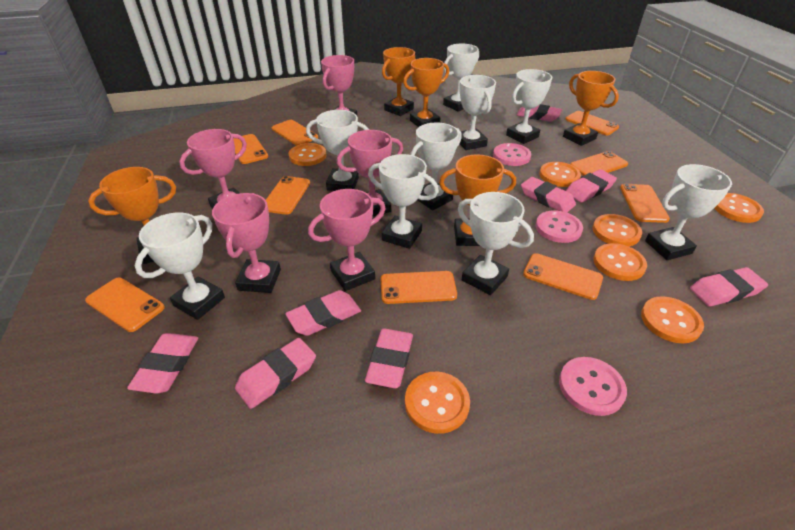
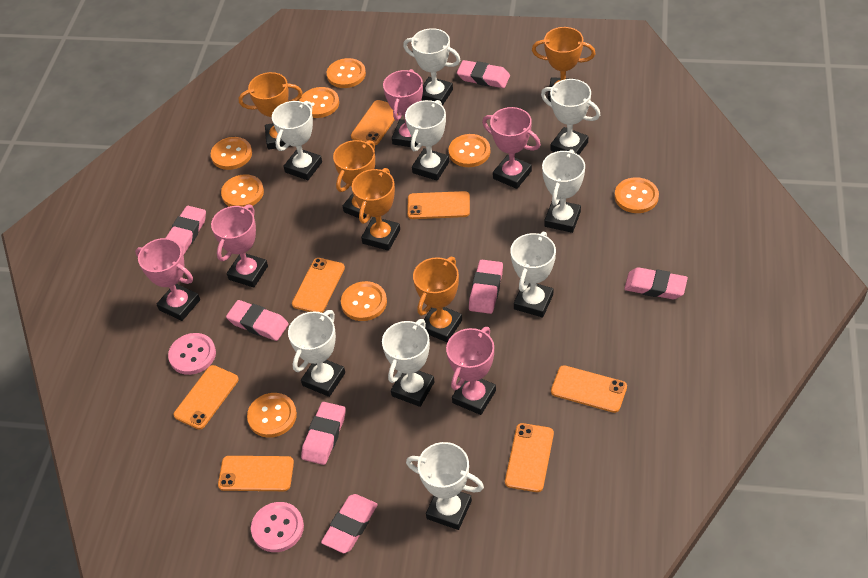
orange button: [289,143,326,166] [405,372,470,434] [539,162,581,187] [593,214,642,246] [594,243,647,281] [641,296,704,343] [714,193,764,223] = 7 -> [211,137,252,170] [221,174,264,207] [247,393,297,438] [299,87,339,118] [327,58,366,88] [341,281,387,321] [449,134,490,167] [614,177,659,213] = 8
orange phone: [85,278,165,332] [233,134,268,164] [266,176,310,215] [272,120,318,146] [380,271,457,304] [523,253,603,300] [565,111,619,135] [570,151,628,176] [620,184,670,223] = 9 -> [173,365,239,429] [218,456,294,491] [292,258,345,313] [351,100,398,145] [407,191,470,219] [505,423,554,492] [551,365,627,413] = 7
pink button: [493,143,531,166] [536,210,583,243] [559,357,627,416] = 3 -> [168,333,216,375] [251,502,304,552] = 2
pink eraser: [127,333,198,394] [235,338,316,409] [285,290,361,336] [365,328,413,389] [517,104,562,122] [521,177,576,212] [566,169,617,203] [690,267,768,307] = 8 -> [166,206,206,255] [226,300,288,341] [301,402,346,465] [321,494,378,553] [457,60,510,88] [469,260,503,314] [624,267,688,300] = 7

